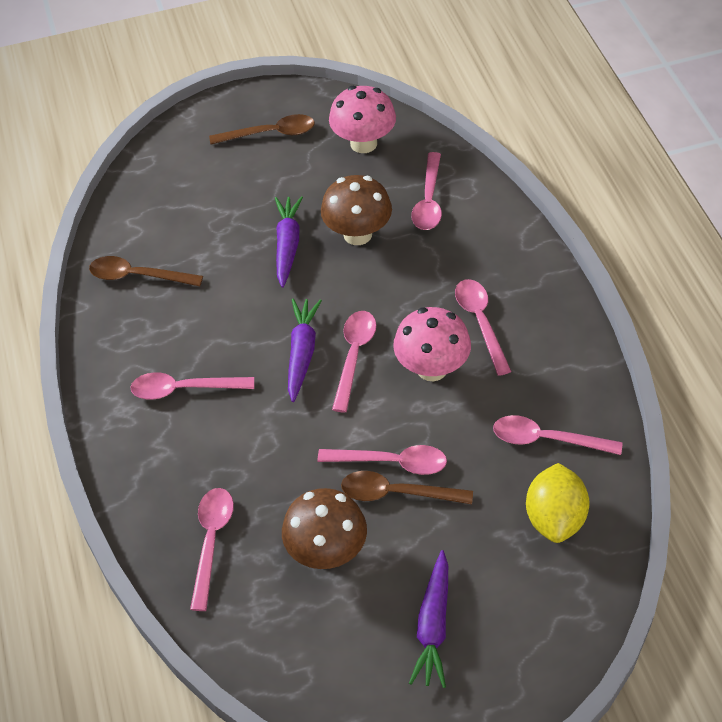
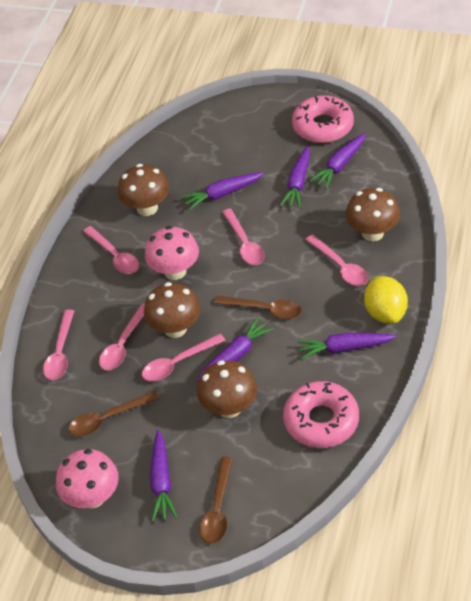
brown mushroom: [282,488,367,569] [321,175,392,245] = 2 -> [118,164,169,216] [144,282,200,338] [197,360,257,418] [345,188,400,242] = 4
pink donut: none = 0 -> [283,381,359,448] [292,95,354,143] = 2
pink spoon: [130,372,254,400] [190,488,234,611] [317,445,447,475] [332,311,376,413] [411,152,442,230] [455,279,512,376] [493,415,623,455] = 7 -> [43,310,74,380] [83,226,139,274] [99,303,145,370] [142,334,226,381] [222,208,265,265] [305,234,368,286] = 6
purple carrot: [275,196,303,288] [288,299,322,402] [409,550,448,688] = 3 -> [150,430,178,522] [181,172,264,211] [196,317,274,382] [280,146,310,208] [297,333,396,359] [309,133,366,189] = 6

